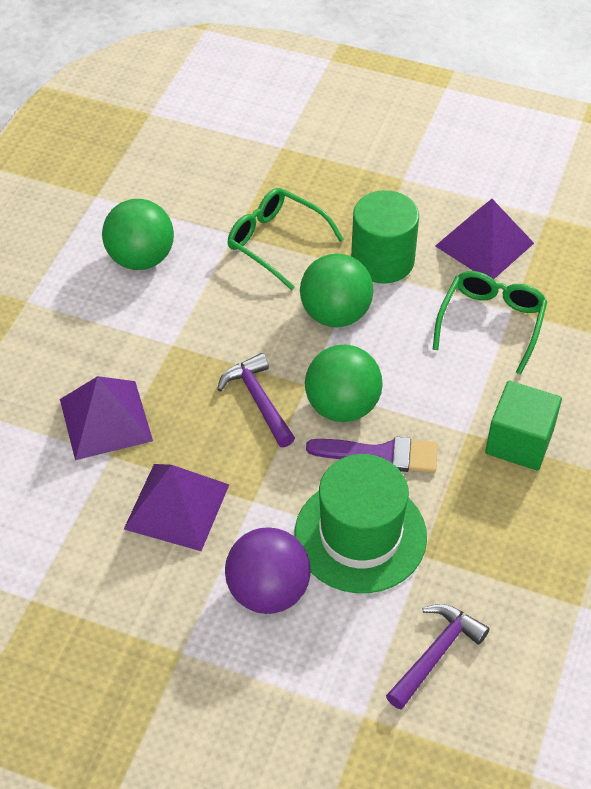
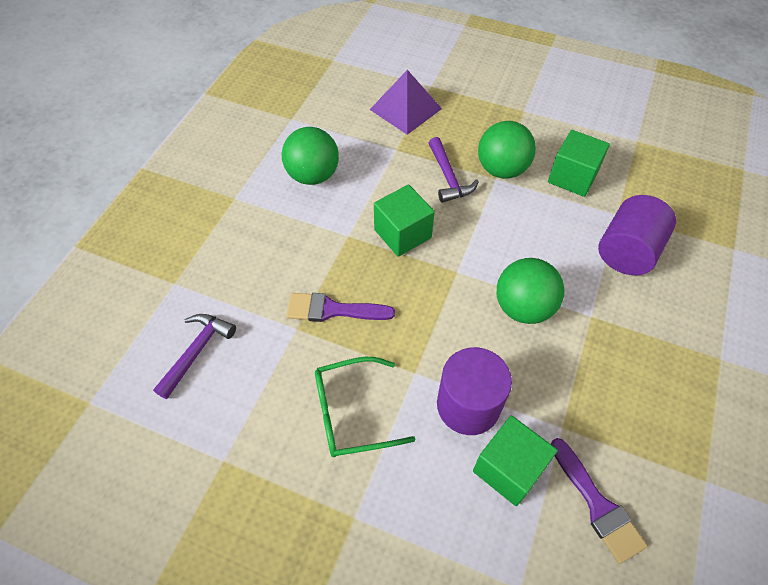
green cube: [485,380,562,471] = 1 -> [374,185,434,257] [473,416,558,506] [548,130,610,197] = 3
green cylinder: [351,190,419,284] = 1 -> none = 0
green glasses: [228,188,344,290] [432,271,547,375] = 2 -> [315,357,416,457] = 1
green hat: [295,454,427,593] = 1 -> none = 0
purple ball: [225,527,311,614] = 1 -> none = 0
purple brush: [306,437,438,473] = 1 -> [287,293,395,322] [551,438,647,564] = 2
purple cylinder: none = 0 -> [437,347,512,435] [598,195,676,275] = 2
purple pyramid: [60,376,153,460] [124,464,229,551] [435,199,534,280] = 3 -> [370,70,442,135] = 1

